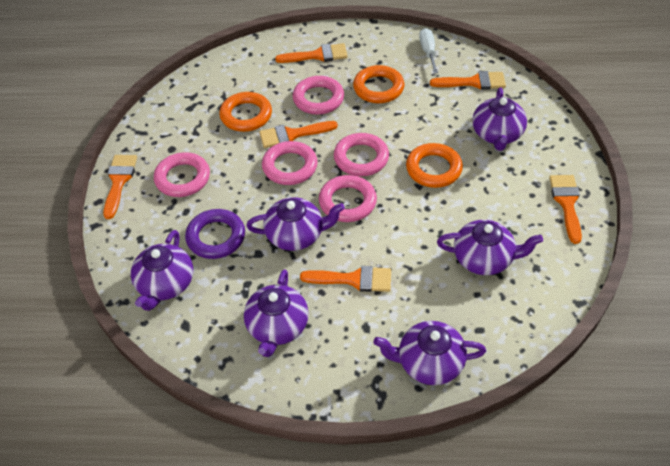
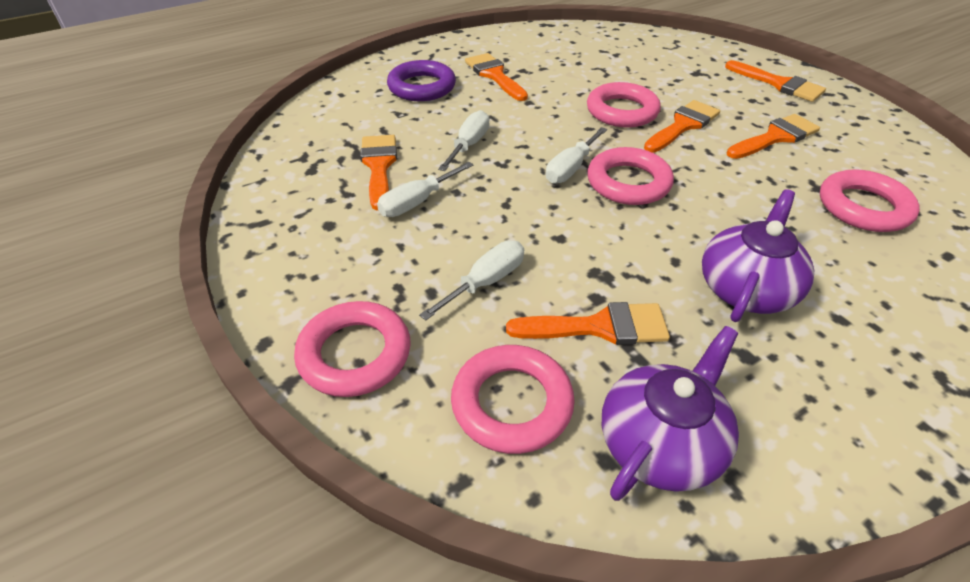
orange ring: [219,92,272,132] [353,65,404,103] [406,143,463,188] = 3 -> none = 0
purple teapot: [131,230,193,311] [244,269,309,357] [246,197,345,251] [374,321,486,385] [437,220,543,275] [472,88,527,151] = 6 -> [602,326,739,501] [702,189,814,322] = 2
white screwdriver: [419,28,438,74] = 1 -> [377,162,474,217] [419,240,524,320] [438,110,490,171] [546,127,607,184] = 4

